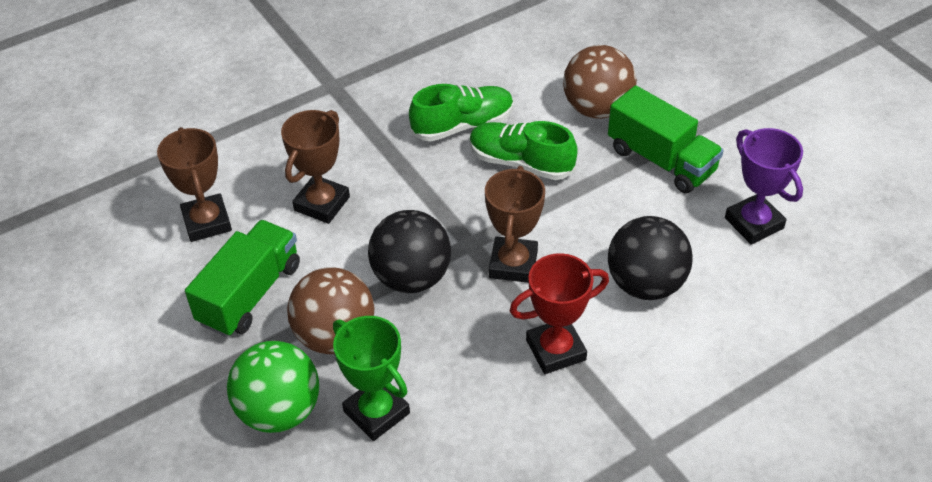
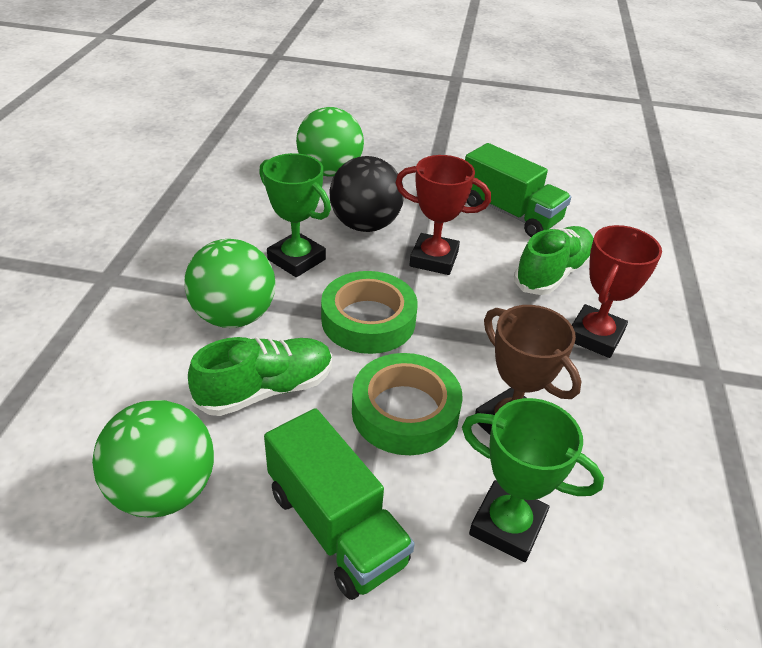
black ball: [368,210,451,293] [608,216,693,300] = 2 -> [330,156,404,232] = 1
brown ball: [287,267,374,354] [563,45,637,119] = 2 -> none = 0
brown trophy: [157,127,232,242] [281,110,350,224] [485,166,545,283] = 3 -> [475,305,582,435] = 1
green ball: [227,341,319,433] = 1 -> [92,400,214,517] [184,239,275,328] [296,107,364,177] = 3
green tape: none = 0 -> [321,271,418,354] [352,353,463,455] = 2
green trophy: [333,316,410,441] = 1 -> [259,153,331,277] [462,398,604,562] = 2
purple trophy: [725,128,803,244] = 1 -> none = 0
red trophy: [510,253,609,374] = 1 -> [395,155,491,275] [572,225,662,358] = 2

